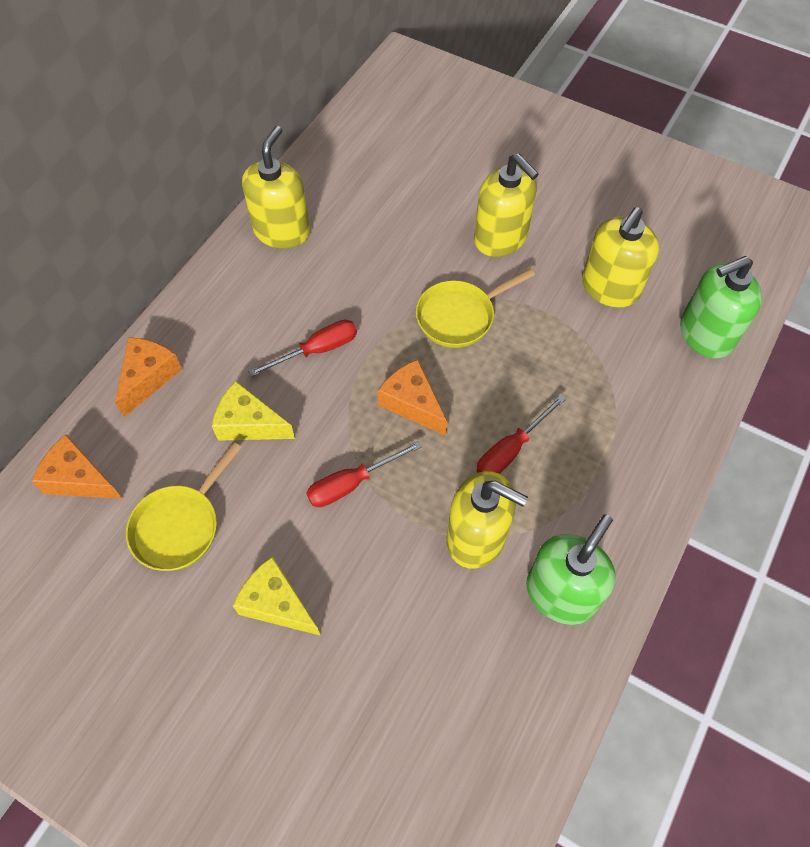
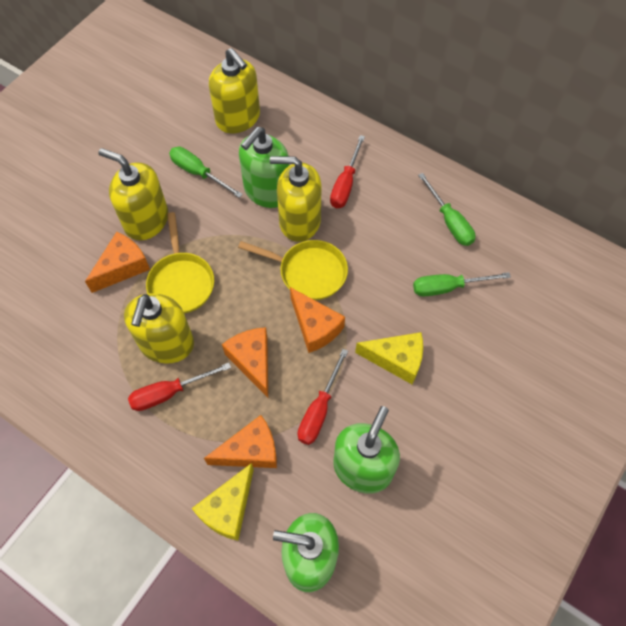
green screwdriver: none = 0 -> [169,147,243,198] [413,272,511,296] [418,173,475,246] = 3
green soap dispenser: [526,514,616,625] [680,256,762,359] = 2 -> [239,127,289,208] [273,513,339,592] [333,406,400,494] = 3
orange cheese: [32,434,123,499] [115,337,182,417] [377,360,448,436] = 3 -> [85,232,150,293] [204,415,277,468] [222,327,268,398] [290,287,345,353] = 4

